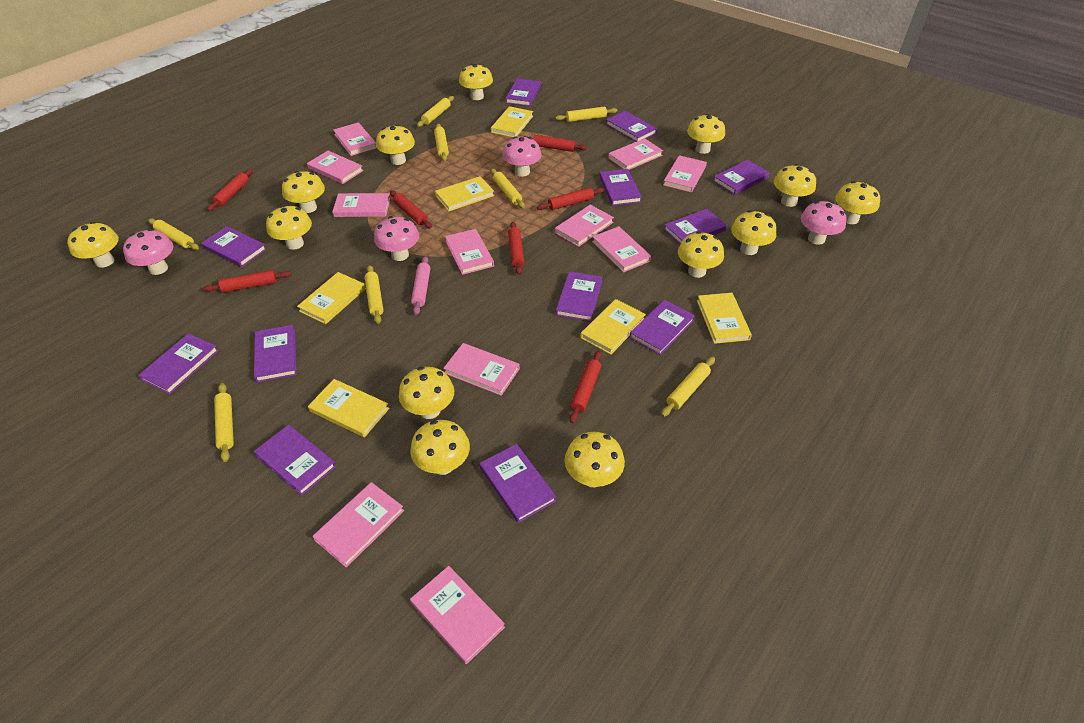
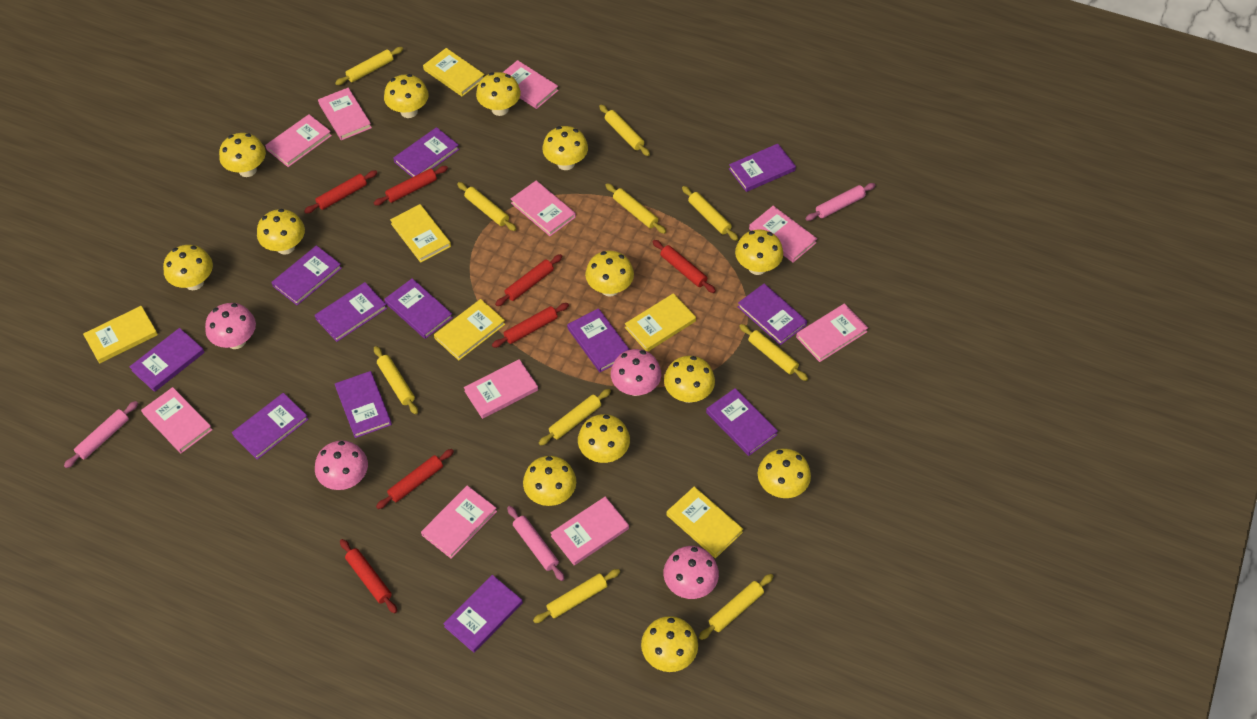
pink book: [307,151,363,184] [312,482,404,568] [332,193,390,217] [333,122,377,156] [410,566,505,664] [443,343,520,396] [445,229,494,275] [555,205,614,247] [592,226,651,272] [608,138,663,170] [663,155,707,193] = 11 -> [141,387,213,453] [265,114,332,167] [318,88,372,140] [421,485,497,559] [464,359,538,419] [502,60,559,109] [511,180,576,236] [551,496,629,565] [749,206,817,263] [796,303,868,362] = 10
pink rolling pin: [411,256,430,315] = 1 -> [64,401,138,468] [507,506,565,581] [806,183,875,221] = 3
yellow rolling pin: [148,218,199,250] [214,383,234,462] [365,265,384,324] [417,96,454,127] [434,124,449,161] [491,169,525,208] [555,107,617,122] [661,357,715,417] = 8 -> [335,47,403,85] [374,346,418,415] [457,182,516,231] [533,569,620,623] [539,389,611,446] [599,105,650,156] [605,183,666,234] [682,186,738,241] [699,574,773,640] [739,324,808,381] = 10

